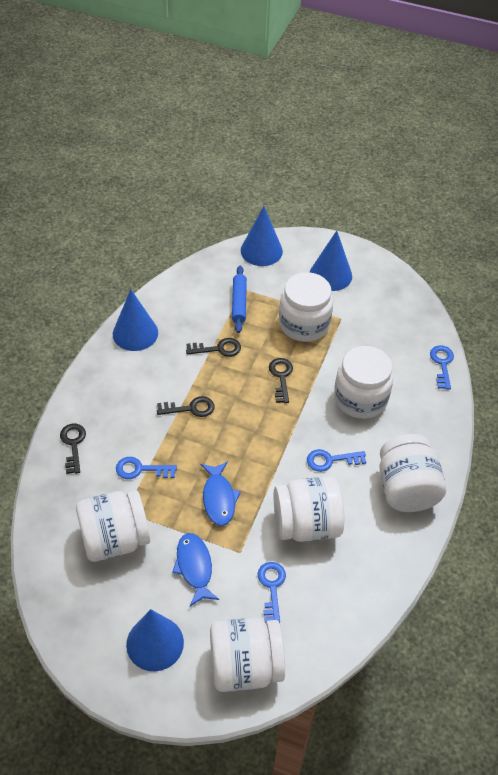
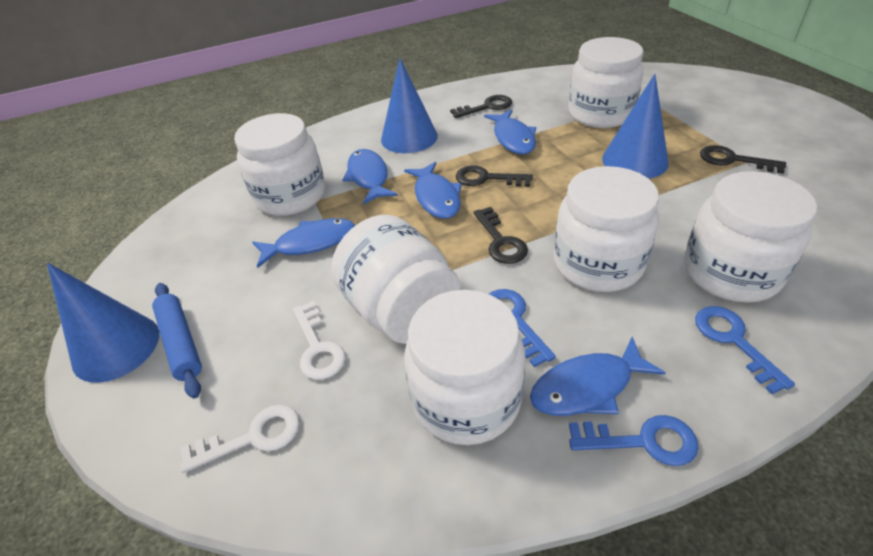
blue cone: [113,289,158,351] [126,609,184,671] [241,206,283,266] [310,231,352,291] = 4 -> [47,263,159,383] [381,58,438,153] [602,74,669,179] = 3
blue fish: [172,533,219,606] [201,461,241,526] = 2 -> [252,218,355,268] [342,149,398,204] [404,162,462,219] [484,110,536,154] [530,336,666,416] = 5
blue key: [116,457,177,479] [257,562,286,623] [307,449,366,472] [430,345,454,390] = 4 -> [489,289,556,367] [569,415,699,466] [695,306,795,394] = 3
white key: none = 0 -> [180,405,300,473] [293,301,346,380] = 2

